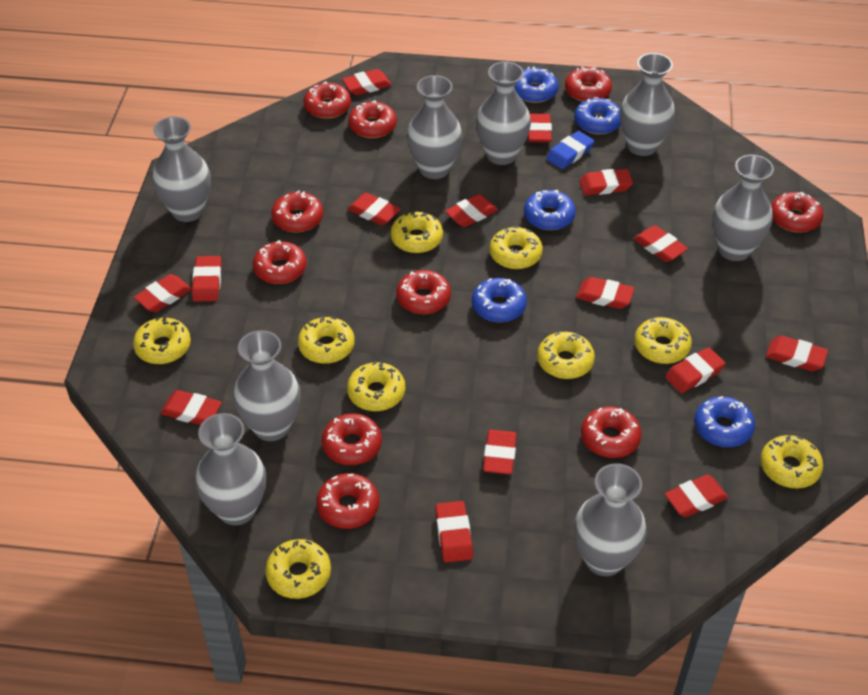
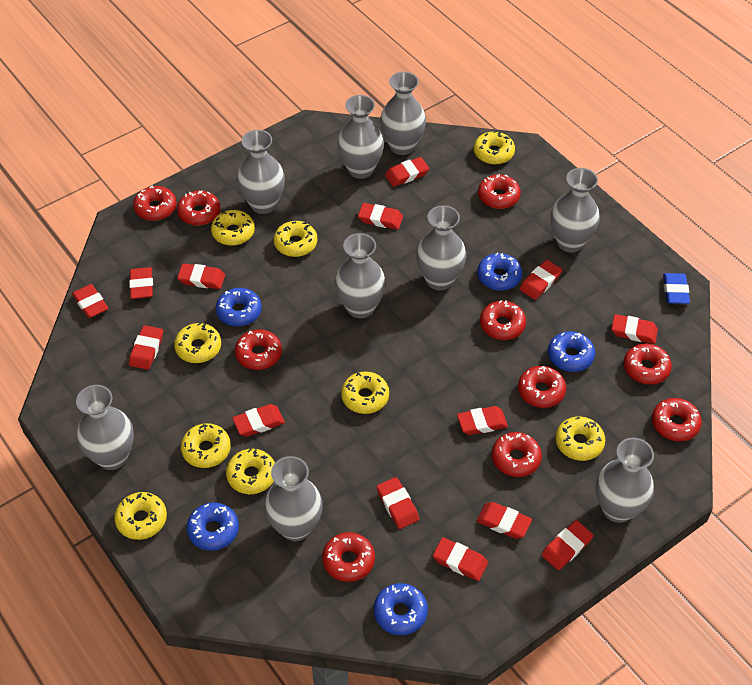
grey vase: [152,117,211,222] [195,413,266,525] [233,330,301,441] [407,75,463,179] [476,62,531,165] [574,463,647,576] [620,53,675,156] [712,154,774,261] = 8 -> [76,385,134,470] [237,130,285,214] [264,456,323,541] [335,233,386,318] [337,95,384,179] [380,72,426,155] [416,205,466,290] [550,168,600,253] [596,438,654,523] = 9
red eraser: [134,274,192,312] [160,390,222,425] [192,256,222,301] [342,69,392,95] [348,193,401,225] [435,501,473,563] [445,194,498,227] [483,430,517,474] [528,114,552,143] [576,277,635,309] [579,169,633,195] [634,226,688,262] [665,347,725,393] [665,475,728,517] [766,336,828,371] = 15 -> [72,284,108,318] [129,267,153,299] [129,325,163,370] [177,263,225,289] [232,404,285,437] [358,203,403,230] [377,477,419,529] [385,157,429,187] [433,537,488,581] [457,406,508,435] [477,502,532,539] [520,260,562,300] [541,520,593,570] [611,314,658,344] = 14

